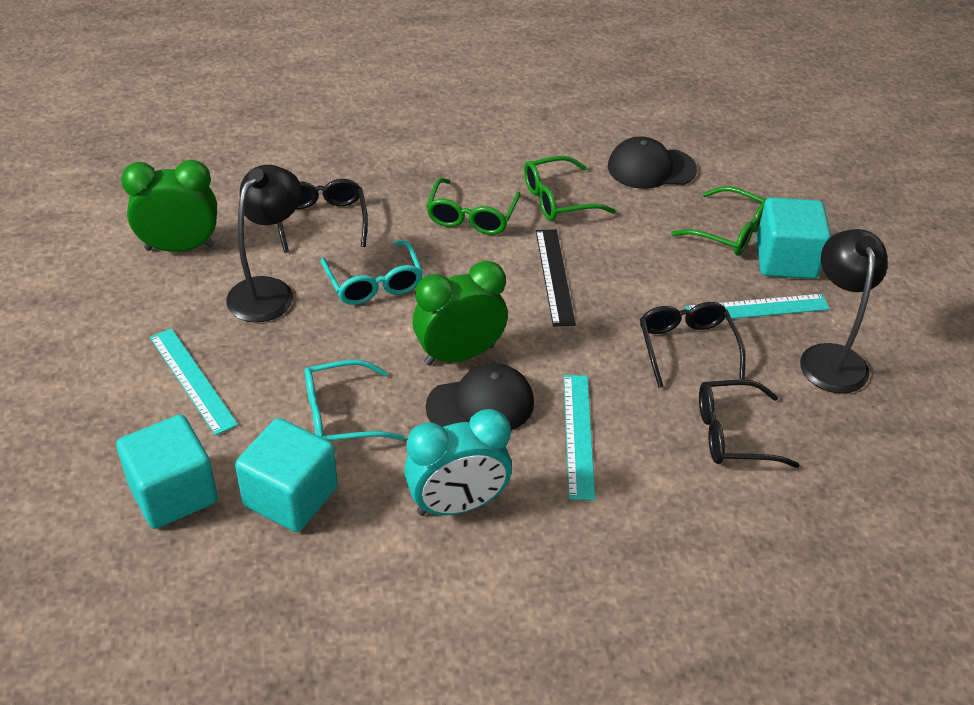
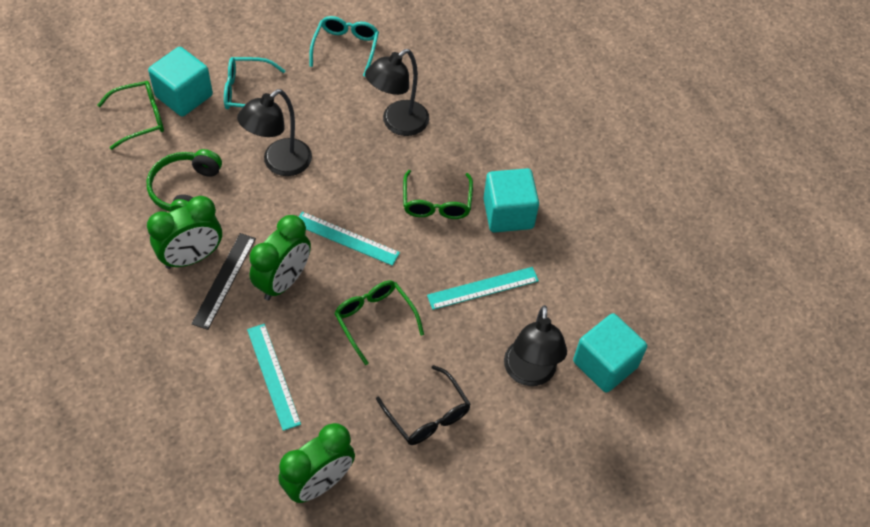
black cap: [426,363,534,430] [608,136,697,189] = 2 -> none = 0
black glasses: [277,179,368,253] [640,302,746,388] [699,380,799,468] = 3 -> [376,365,471,445] = 1
black lamp: [226,165,302,323] [800,229,888,394] = 2 -> [237,89,312,176] [365,49,429,136] [504,305,567,386] = 3
green clock: [121,160,217,252] [413,261,508,366] = 2 -> [147,196,222,269] [250,215,311,300] [278,423,355,503] = 3
green headphones: none = 0 -> [147,149,222,212] = 1
turquoise clock: [404,409,512,516] = 1 -> none = 0

